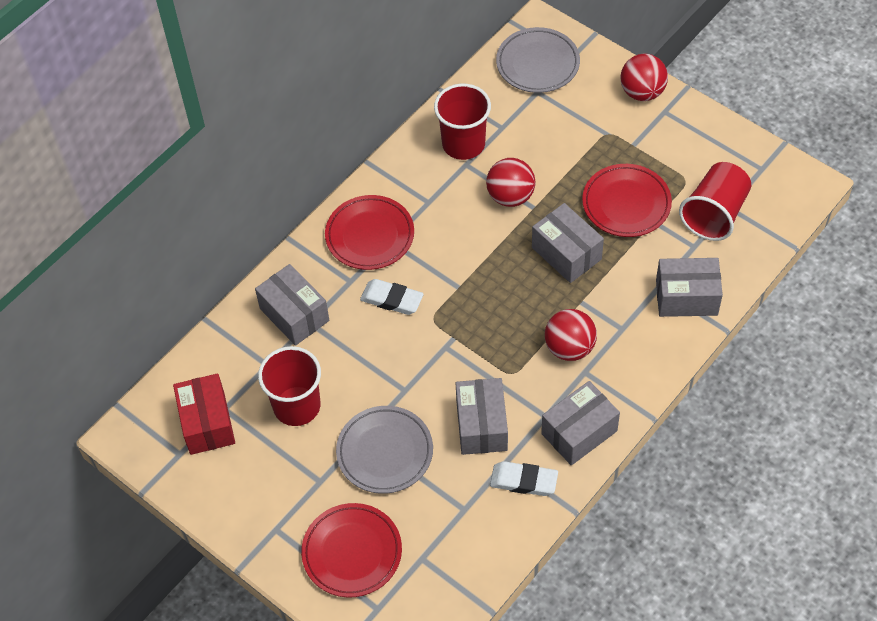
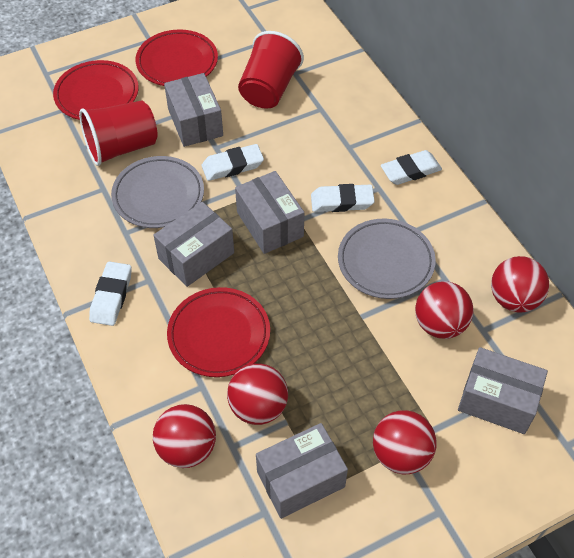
red ball: [486,158,535,207] [545,309,597,361] [621,54,668,101] = 3 -> [153,404,216,468] [227,363,288,425] [373,410,436,474] [415,281,473,339] [491,256,549,313] = 5
red box: [173,373,235,455] = 1 -> none = 0
red cup: [258,346,321,426] [434,84,491,160] [679,162,751,241] = 3 -> [79,100,158,166] [238,31,304,109] = 2
white eraser: [360,279,424,315] [490,461,558,496] = 2 -> [89,262,132,326] [202,144,264,181] [311,184,375,212] [381,150,442,185] = 4

